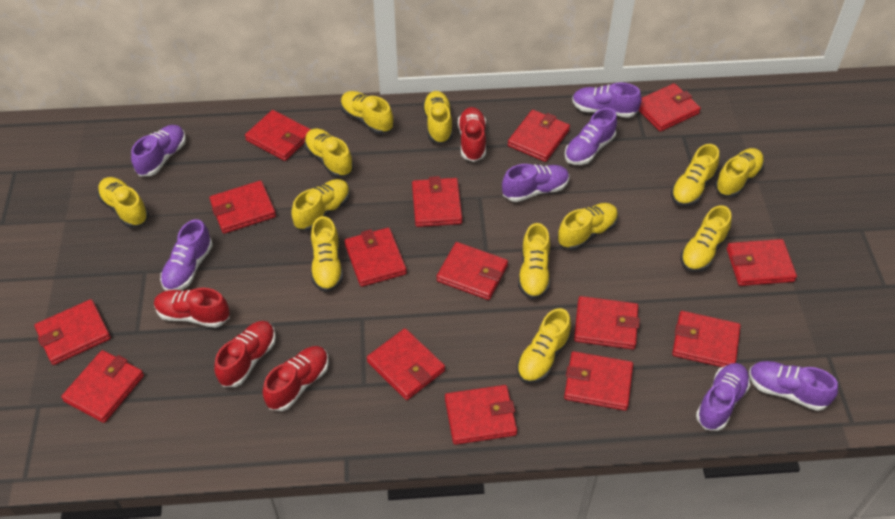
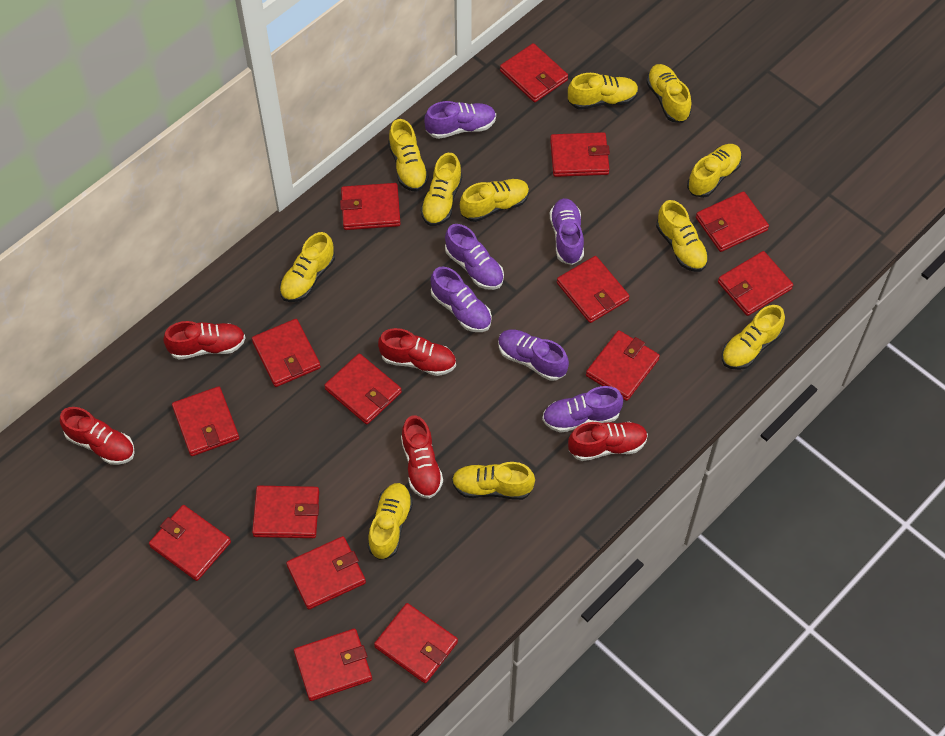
purple shoe: [131,125,186,176] [160,219,213,291] [502,164,569,202] [565,108,617,165] [572,82,642,118] [696,363,750,431] [749,361,838,411] = 7 -> [424,101,496,139] [431,267,492,332] [445,224,504,290] [498,330,569,381] [542,386,623,433] [550,198,584,265] = 6
red shoe: [154,288,230,328] [214,321,276,387] [263,346,329,411] [458,107,486,162] = 4 -> [60,407,135,465] [163,321,245,360] [378,328,456,376] [401,415,443,499] [568,422,648,461] = 5
yellow shoe: [97,177,149,228] [291,179,350,231] [304,129,354,178] [311,216,343,292] [340,91,394,134] [423,91,453,144] [517,308,571,384] [518,223,550,299] [557,203,618,250] [671,144,720,206] [680,205,732,272] [715,148,764,197] = 12 -> [279,232,335,302] [368,483,413,560] [388,119,429,192] [420,153,462,226] [452,462,535,500] [460,179,529,222] [568,73,639,110] [646,64,691,123] [656,200,709,272] [687,144,742,198] [722,305,785,370] = 11

